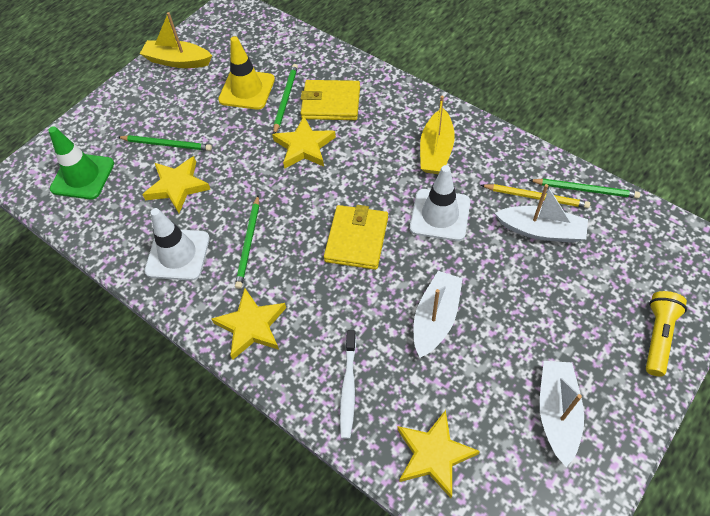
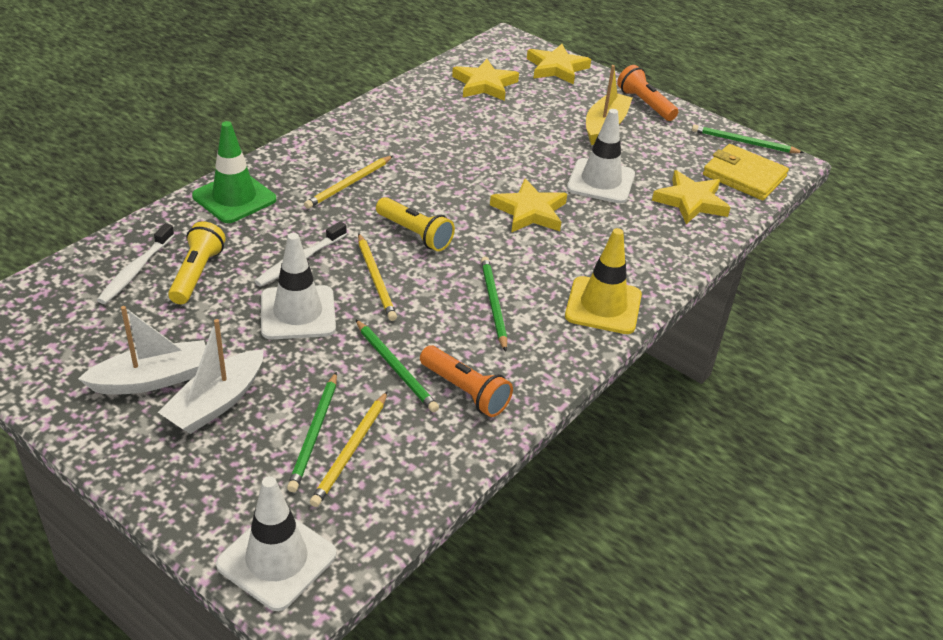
orange flashlight: none = 0 -> [420,346,513,417] [617,65,678,121] = 2
white boat: [414,271,463,358] [495,184,588,243] [540,361,584,467] = 3 -> [78,306,206,395] [158,319,264,434] = 2
white toothbrush: [340,330,356,439] = 1 -> [97,223,174,304] [255,221,347,287] = 2
white traffic cone: [144,208,210,281] [410,165,470,241] = 2 -> [216,476,337,611] [261,233,336,339] [567,109,635,204] = 3
yellow boat: [140,12,212,68] [420,95,455,174] = 2 -> [586,65,632,145] = 1
yellow flashlight: [646,291,687,376] = 1 -> [168,221,225,304] [376,197,455,251] = 2
yellow pencil: [481,184,590,208] = 1 -> [304,156,393,209] [310,391,388,507] [358,233,397,321] = 3
yellow wallet: [301,80,360,120] [324,205,388,270] = 2 -> [703,144,789,200] = 1

